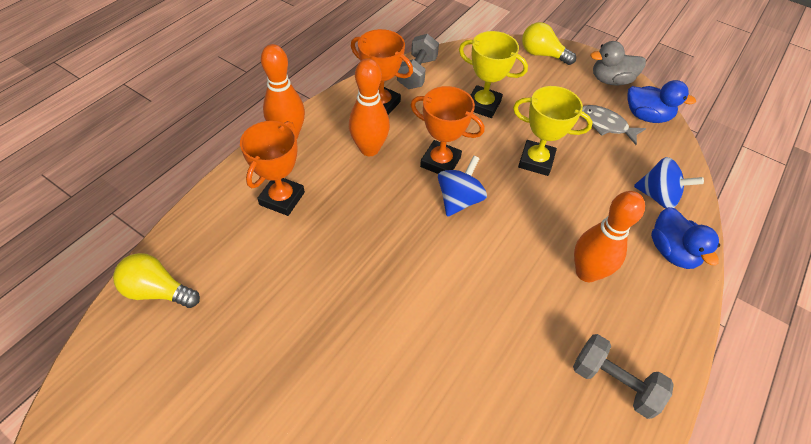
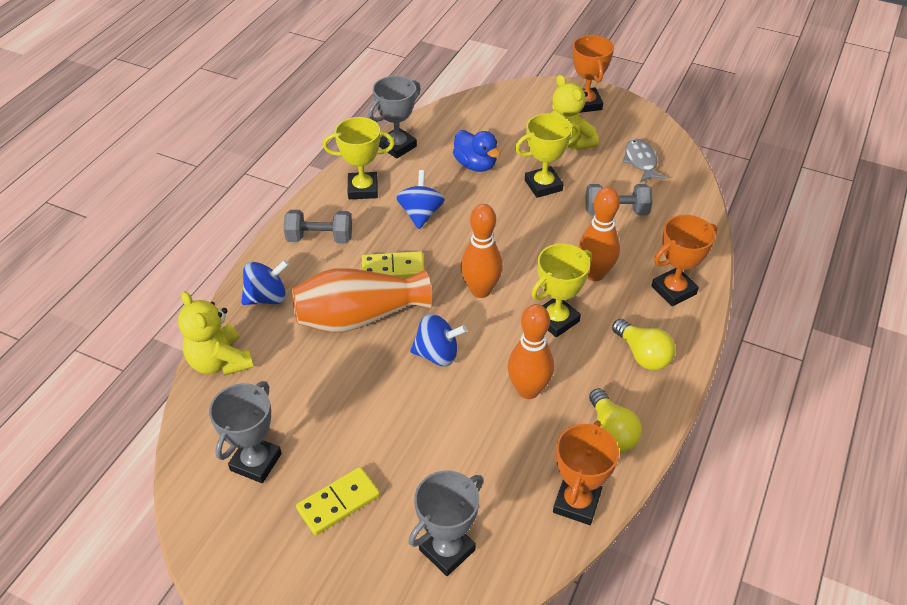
blue duck: [627,80,696,123] [651,207,720,269] = 2 -> [453,130,500,172] = 1
blue spinning top: [438,155,487,217] [634,157,704,209] = 2 -> [241,260,289,305] [396,170,445,229] [410,314,467,366] = 3
grey duck: [590,41,646,85] = 1 -> none = 0
grey trophy: none = 0 -> [209,381,282,483] [369,76,421,159] [409,471,483,576] = 3
orange vase: none = 0 -> [292,268,432,333] = 1
yellow domino: none = 0 -> [296,467,380,535] [362,251,425,278] = 2
yellow teddy bear: none = 0 -> [178,291,254,376] [551,75,599,151] = 2
yellow trophy: [459,31,528,118] [513,86,593,176] = 2 -> [323,117,395,199] [515,113,580,198] [531,244,592,337] = 3

